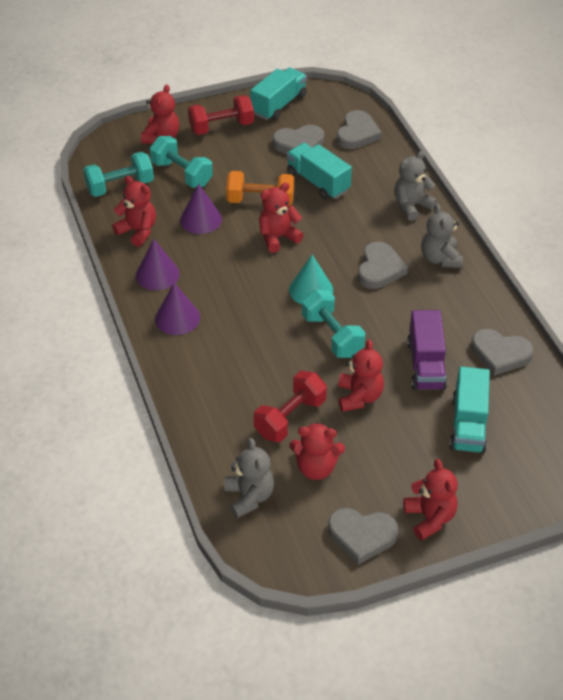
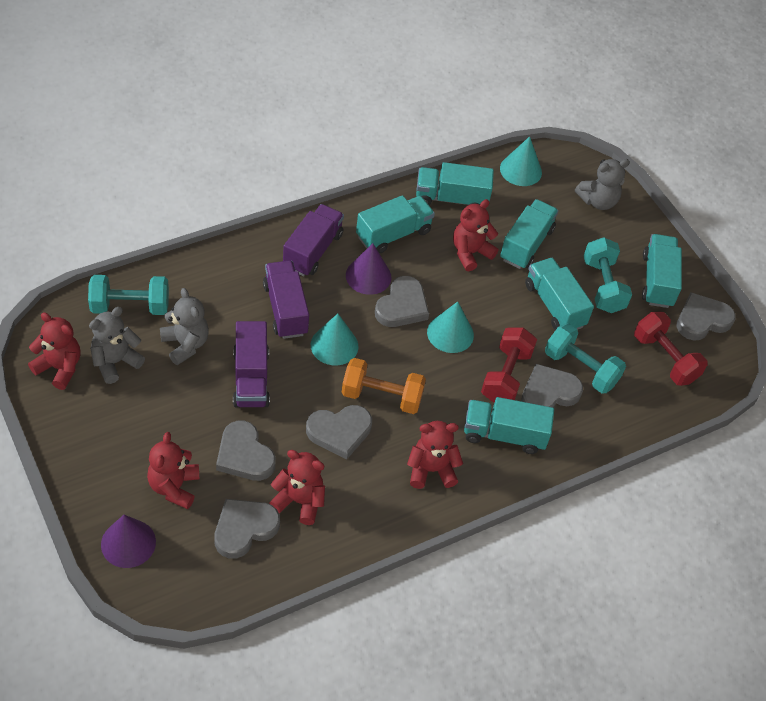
grey heart: [273,125,324,154] [328,508,398,565] [337,110,382,149] [358,242,408,289] [471,329,534,376] = 5 -> [214,499,280,559] [216,420,276,481] [306,405,372,459] [375,276,429,327] [521,364,583,408] [676,292,736,341] = 6
purple cone: [136,239,180,290] [155,283,200,335] [180,184,222,234] = 3 -> [101,515,156,568] [346,243,392,295] = 2
purple truck: [407,310,447,390] = 1 -> [233,321,270,407] [263,261,309,339] [283,204,344,276] = 3
red teddy bear: [112,176,156,247] [141,85,179,144] [259,182,304,253] [290,422,345,480] [338,340,384,412] [403,459,458,540] = 6 -> [28,313,81,390] [147,432,199,509] [269,450,325,525] [407,421,463,489] [453,199,498,272] = 5
turquoise cone: [289,255,333,304] = 1 -> [311,313,359,365] [427,302,474,353] [500,136,542,186] = 3
turquoise truck: [250,67,307,121] [287,143,352,200] [449,366,490,454] = 3 -> [356,195,435,254] [416,162,494,205] [464,397,554,454] [500,199,559,269] [525,258,594,330] [642,234,682,308] = 6

